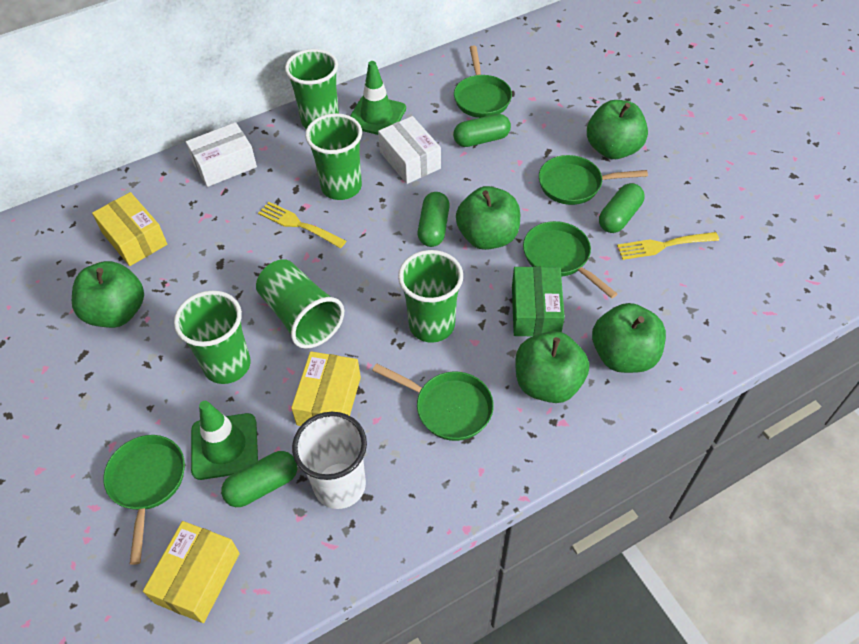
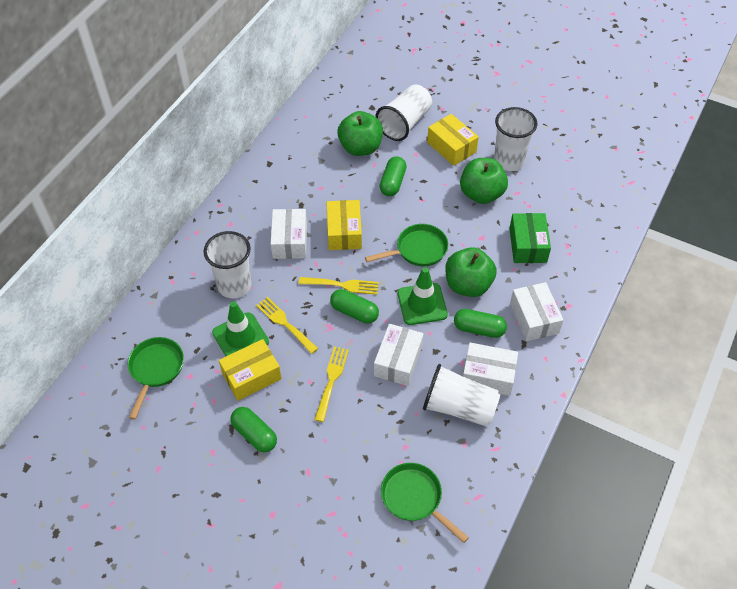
green apple: [72,261,144,328] [456,186,520,250] [515,331,589,403] [587,100,648,159] [592,303,666,373] = 5 -> [337,111,383,156] [445,247,497,297] [460,158,508,204] = 3
green cup: [174,290,251,384] [256,259,344,349] [285,49,339,129] [305,113,362,200] [398,250,463,343] = 5 -> none = 0
green pan: [103,435,185,565] [372,363,494,441] [454,46,512,118] [523,221,617,299] [539,155,648,205] = 5 -> [128,337,184,419] [365,224,448,266] [381,463,469,543] = 3
white box: [186,122,257,187] [378,116,441,184] = 2 -> [271,209,307,259] [374,324,424,386] [463,343,518,396] [510,282,563,341] = 4
white cup: [292,412,367,509] = 1 -> [204,231,252,298] [375,84,432,141] [423,364,500,426] [494,107,537,171] = 4
yellow fork: [258,202,346,248] [617,232,719,260] = 2 -> [256,297,318,354] [299,277,379,295] [314,346,349,422] = 3

